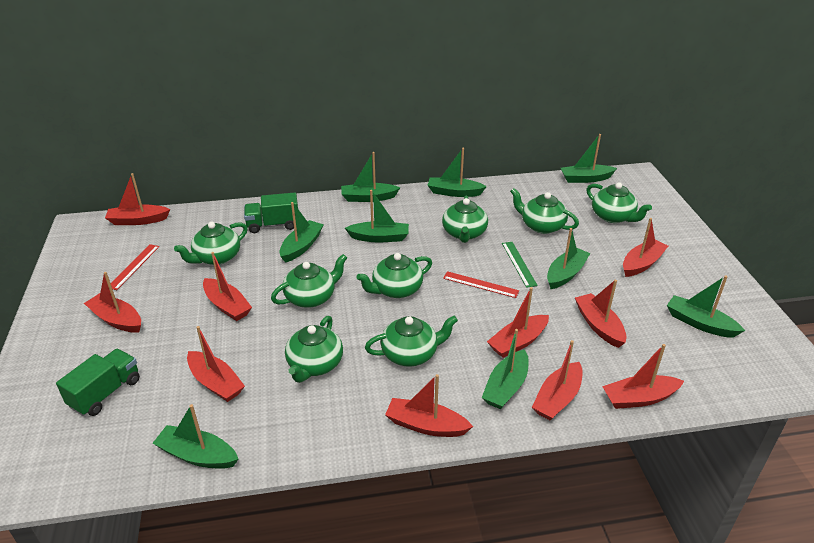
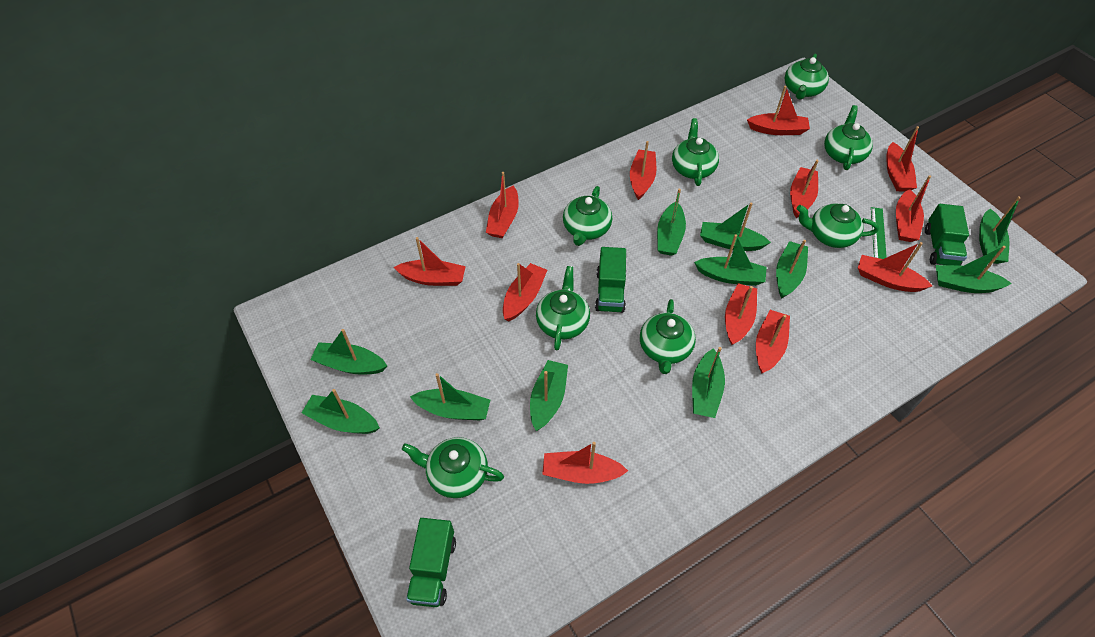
green boat: [153,404,238,469] [279,202,324,263] [341,152,400,202] [345,190,409,242] [428,148,487,197] [482,329,529,409] [547,228,591,289] [561,134,617,183] [667,275,745,338] = 9 -> [302,389,380,434] [310,329,387,375] [410,373,490,420] [530,360,568,431] [657,189,686,256] [692,347,725,418] [694,234,767,286] [700,202,771,251] [776,240,808,299] [936,246,1012,293] [979,196,1020,264] = 11
green truck: [56,349,140,416] [244,193,298,233] = 2 -> [406,518,456,607] [595,247,626,313] [925,204,969,266] = 3
red boat: [84,272,141,333] [105,173,170,225] [187,326,245,402] [203,252,252,321] [385,374,473,437] [487,287,549,358] [532,340,583,421] [575,280,627,348] [602,344,684,409] [623,218,668,277] = 10 -> [393,237,466,286] [486,172,519,238] [503,263,547,321] [542,442,628,484] [630,141,656,200] [725,283,757,345] [747,86,810,135] [756,310,790,374] [790,160,819,218] [858,242,932,292] [886,126,919,191] [896,175,931,242] = 12
red ruler: [111,244,159,290] [443,271,519,298] = 2 -> none = 0

